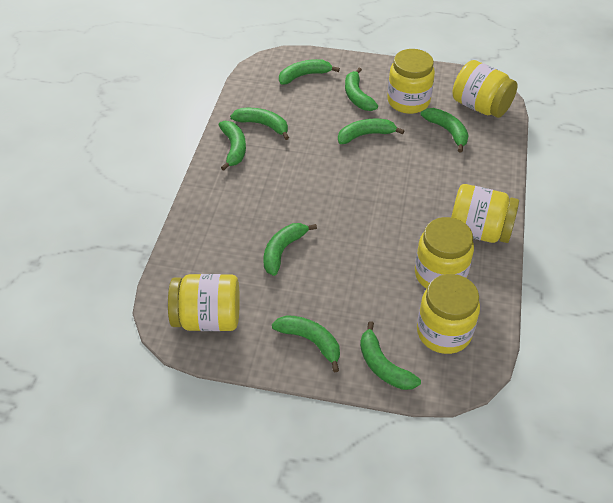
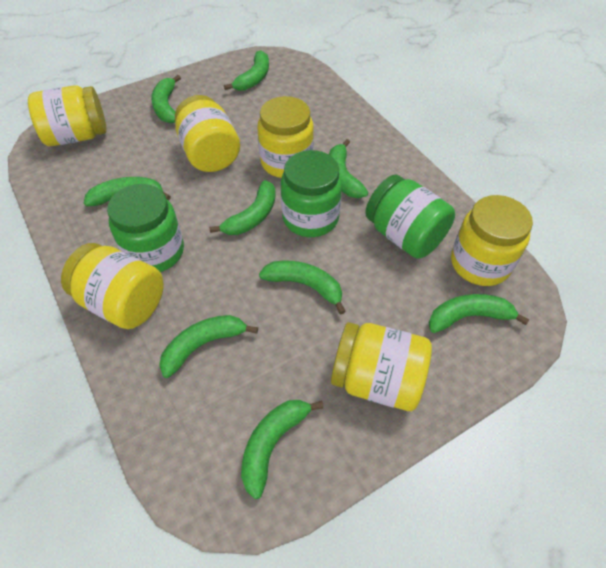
green jar: none = 0 -> [107,184,184,272] [281,150,342,237] [365,175,455,259] = 3

